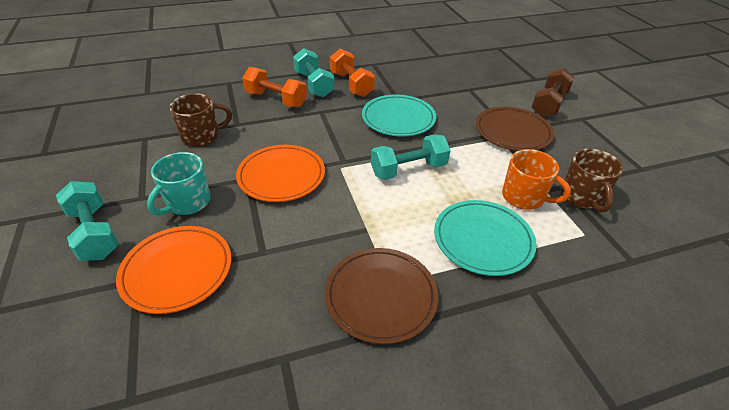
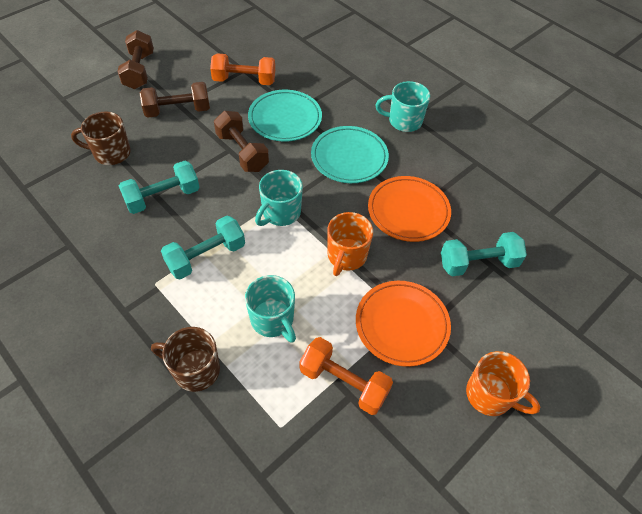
brown dumbbell: [531,68,575,117] = 1 -> [117,30,154,89] [140,82,210,118] [214,111,269,172] = 3
brown plate: [325,248,438,344] [476,107,554,151] = 2 -> none = 0
orange mug: [502,149,571,210] = 1 -> [327,212,373,276] [466,351,540,416] = 2
turquoise mug: [147,152,210,215] = 1 -> [245,275,296,343] [255,170,303,226] [376,81,430,132] = 3

